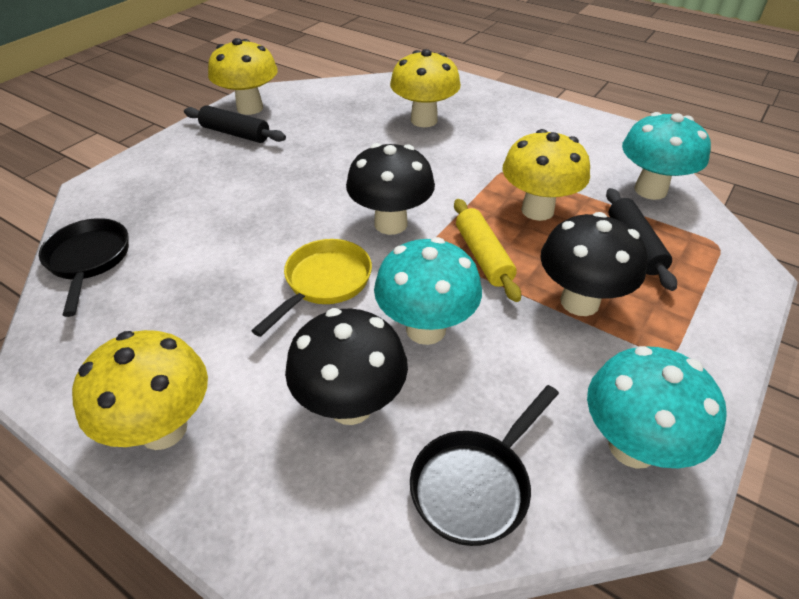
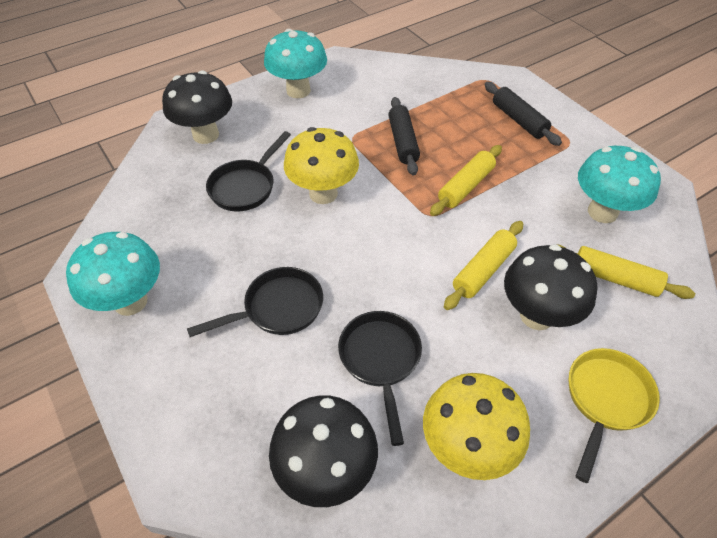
black pan: [39,218,129,317] [410,385,559,546] = 2 -> [187,267,323,337] [206,131,291,212] [338,311,422,446] = 3
yellow mushroom: [72,330,208,450] [208,38,278,115] [390,49,461,127] [503,129,590,221] = 4 -> [284,127,359,204] [423,373,530,480] = 2
yellow rolling pin: [454,199,521,302] = 1 -> [430,145,502,216] [444,221,523,310] [559,245,695,299] = 3

